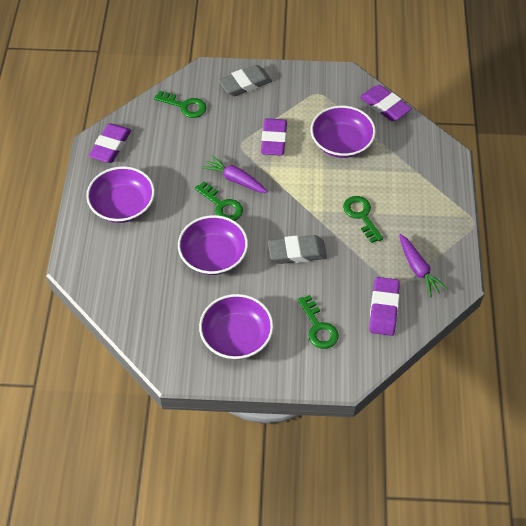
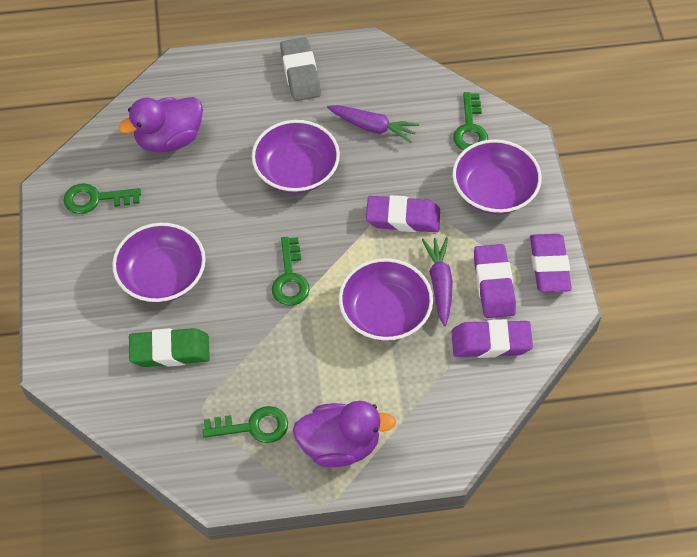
green eraser: none = 0 -> [129,328,210,367] = 1
grey eraser: [219,65,272,96] [268,235,327,264] = 2 -> [280,37,321,101] = 1
purple duck: none = 0 -> [118,97,203,153] [293,401,396,467] = 2

